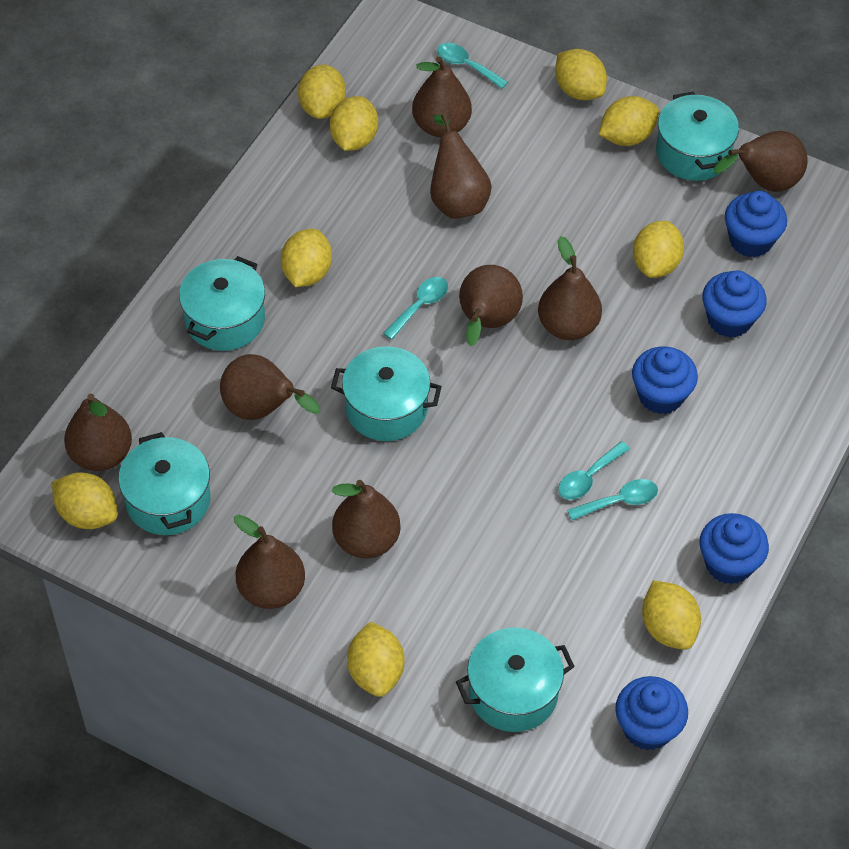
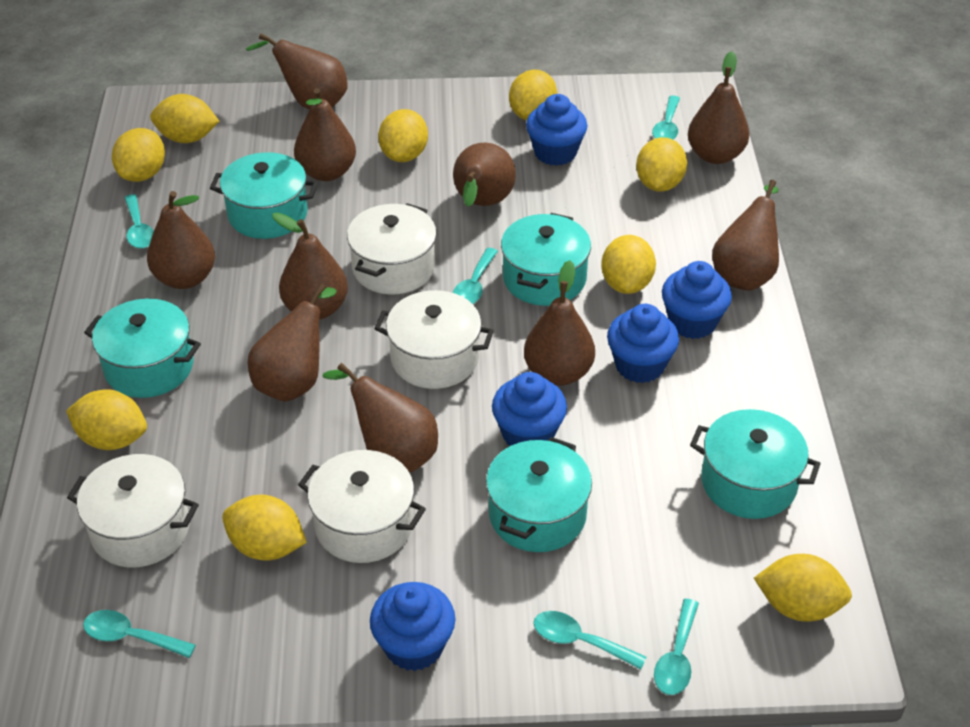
brown pear: [64,394,132,471] [220,354,320,420] [234,515,305,609] [332,480,401,558] [412,56,472,137] [430,113,492,219] [459,265,523,346] [538,236,602,340] [714,131,808,192] = 9 -> [147,191,215,289] [246,33,347,109] [247,284,337,402] [272,213,348,320] [294,88,356,181] [323,363,438,473] [453,143,516,207] [524,260,595,386] [688,51,750,164] [712,180,779,291] = 10
turquoise spoon: [383,277,448,340] [437,43,508,89] [558,441,630,500] [567,479,658,520] = 4 -> [83,610,196,658] [124,194,154,249] [453,248,498,304] [534,611,646,669] [652,96,680,140] [654,599,699,695] = 6
white pot: none = 0 -> [67,454,199,568] [298,450,426,563] [347,203,437,295] [374,290,494,389] = 4

